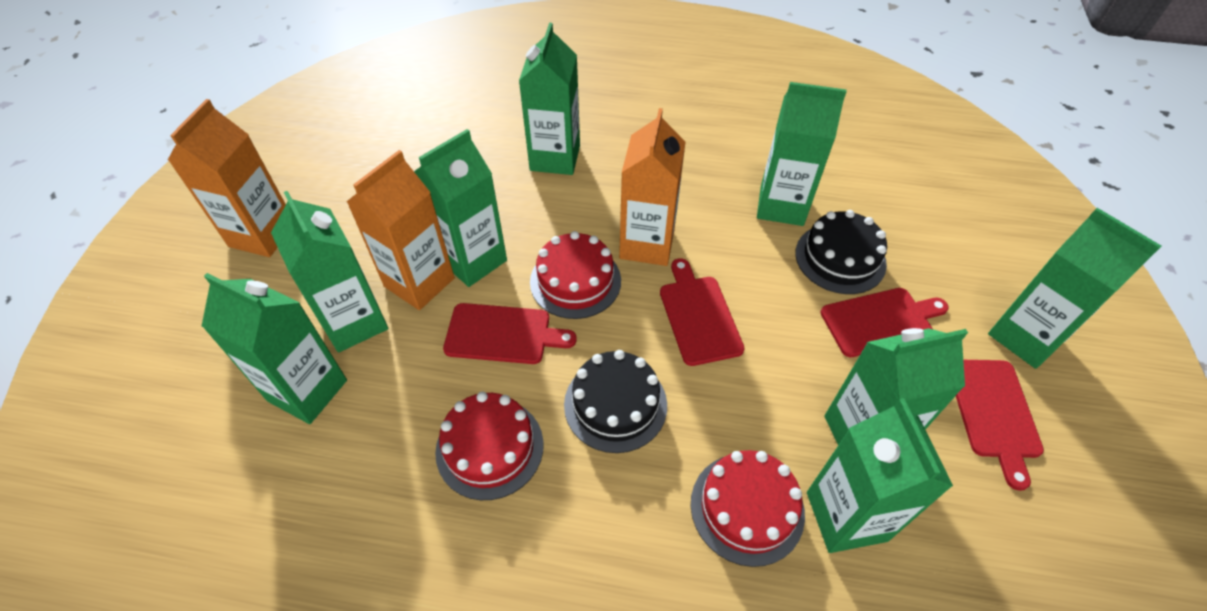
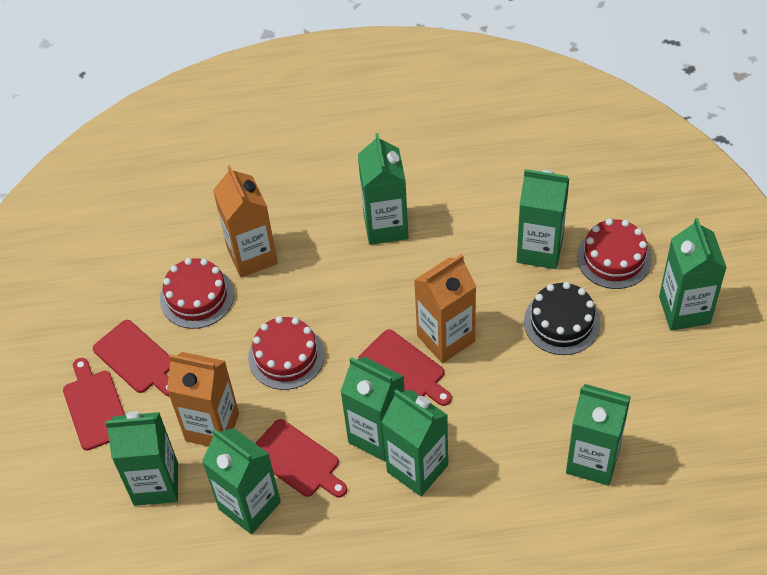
black cake: [564,350,667,453] [795,210,887,294] = 2 -> [524,282,600,355] = 1

